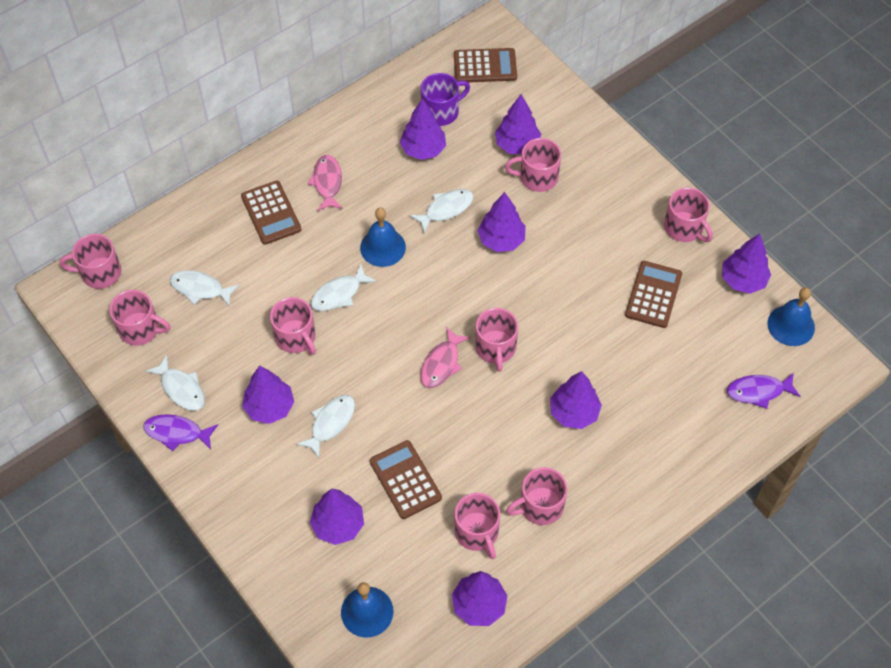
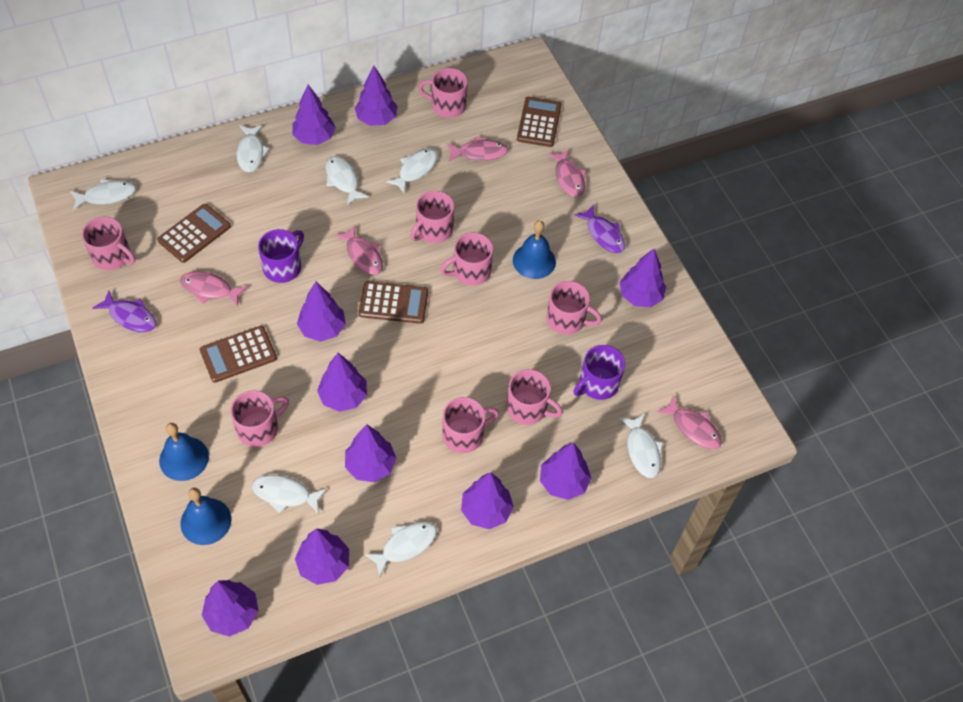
pink fish: [307,155,343,211] [421,327,470,388] = 2 -> [180,271,248,307] [334,225,383,275] [447,136,508,162] [548,149,586,197] [656,395,722,449] = 5
purple mug: [421,73,470,126] = 1 -> [258,229,304,283] [573,345,625,400] = 2
purple tree: [242,366,294,424] [310,489,364,545] [400,99,446,160] [452,571,508,626] [477,192,526,252] [495,94,541,154] [550,371,602,429] [722,234,771,294] = 8 -> [202,580,259,637] [292,85,336,145] [295,528,349,585] [297,282,346,342] [317,353,367,412] [345,425,396,482] [355,66,397,126] [461,472,514,529] [540,442,592,500] [619,249,666,307] = 10
white fish: [146,355,205,411] [170,270,240,307] [297,395,355,458] [311,264,376,311] [410,189,474,233] = 5 -> [70,179,136,210] [237,125,270,172] [252,475,327,514] [326,156,369,206] [364,521,437,576] [386,148,437,194] [619,414,663,478] = 7

